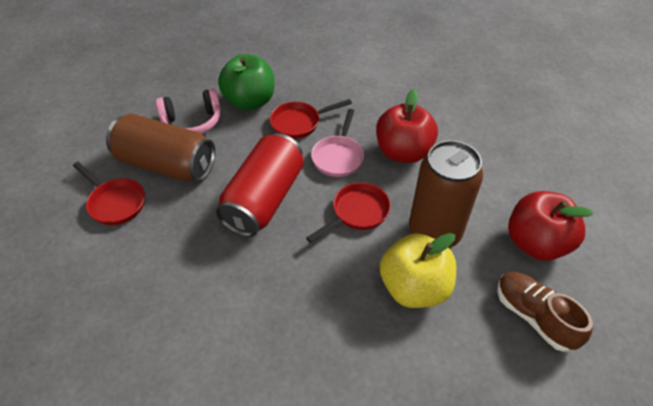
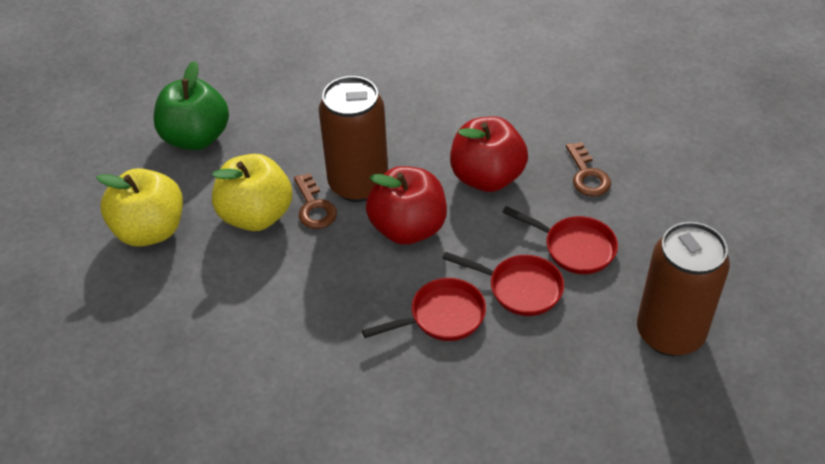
brown key: none = 0 -> [294,173,337,229] [566,142,611,196] = 2
brown shoe: [497,272,593,352] = 1 -> none = 0
pink headphones: [156,88,221,134] = 1 -> none = 0
pink pan: [311,109,364,177] = 1 -> none = 0
red can: [216,133,304,237] = 1 -> none = 0
yellow apple: [380,233,456,308] = 1 -> [96,168,183,247] [212,154,292,231] = 2

